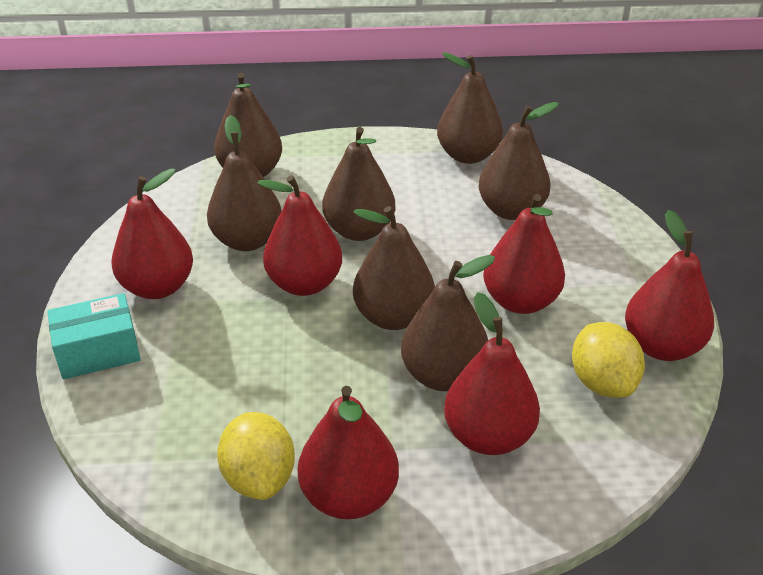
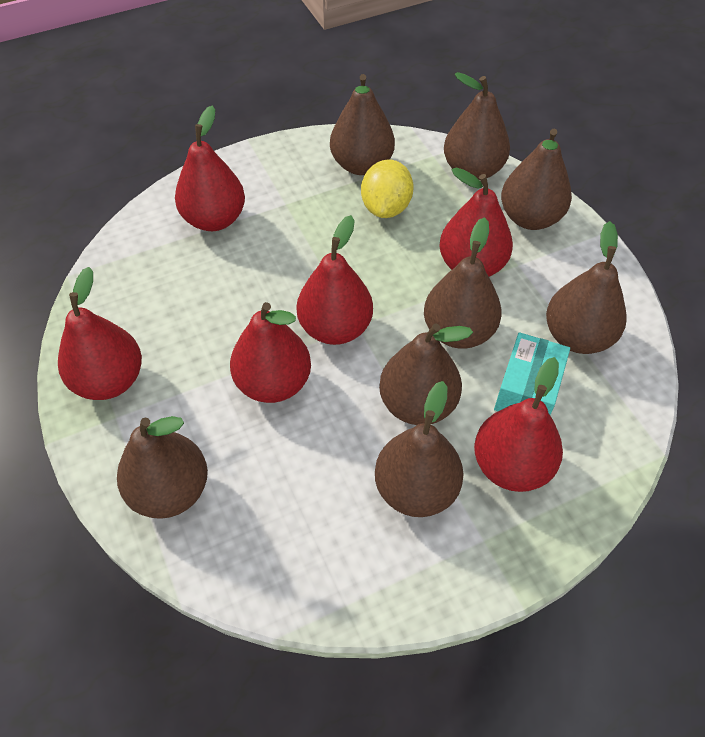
brown pear: [207,115,282,251] [214,73,282,177] [322,127,396,241] [353,206,435,330] [401,255,495,391] [437,52,503,164] [478,102,559,220] = 7 -> [117,416,208,519] [330,74,395,175] [375,381,463,517] [379,323,473,425] [424,217,502,349] [444,72,510,180] [501,129,572,230] [546,221,627,354] = 8
yellow lemon: [217,412,295,500] [572,322,645,398] = 2 -> [361,160,414,218] = 1

